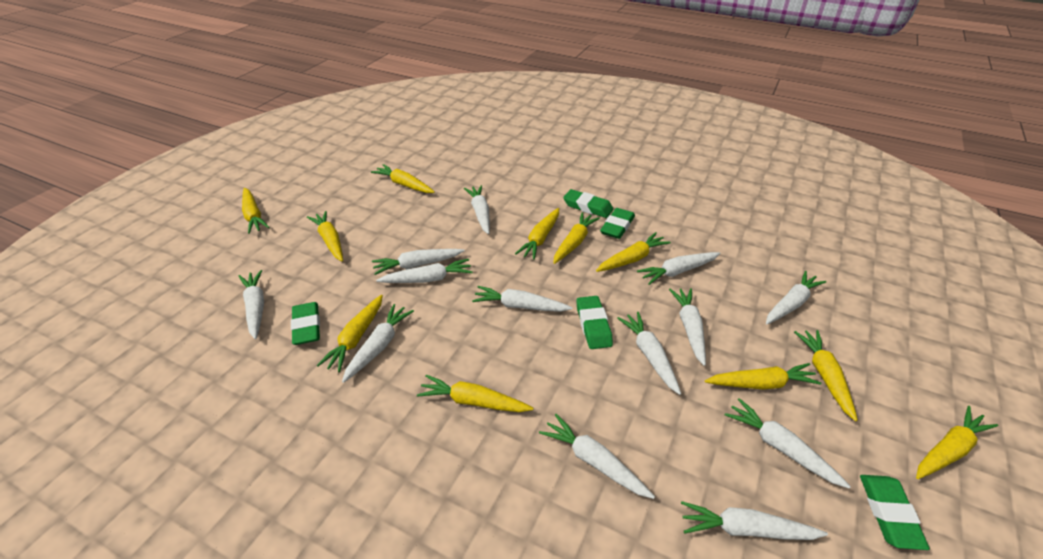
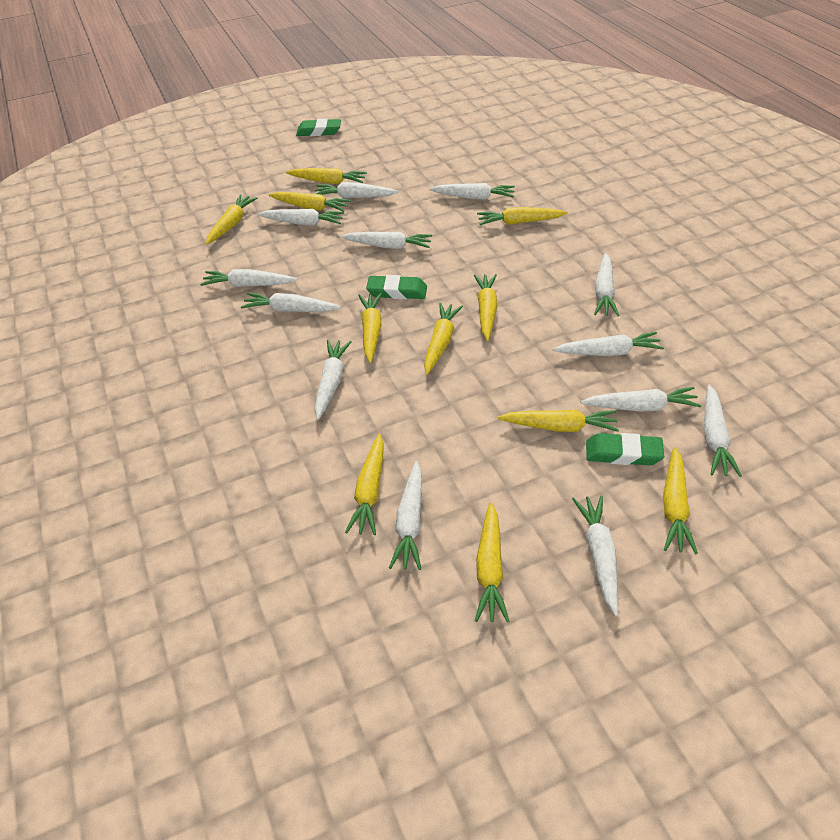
green eraser: [291,302,320,345] [563,189,613,218] [576,296,613,349] [600,208,635,239] [860,475,930,550] = 5 -> [296,119,341,136] [366,275,427,299] [586,433,664,465] = 3

